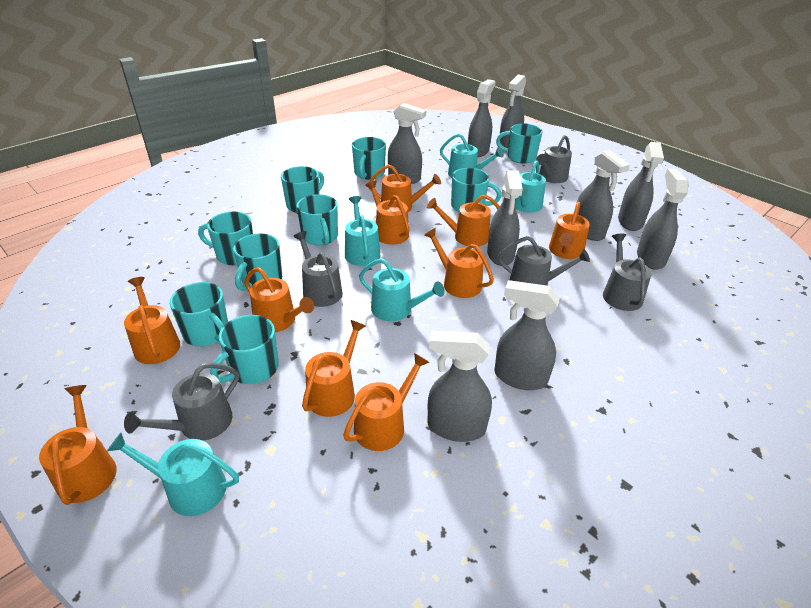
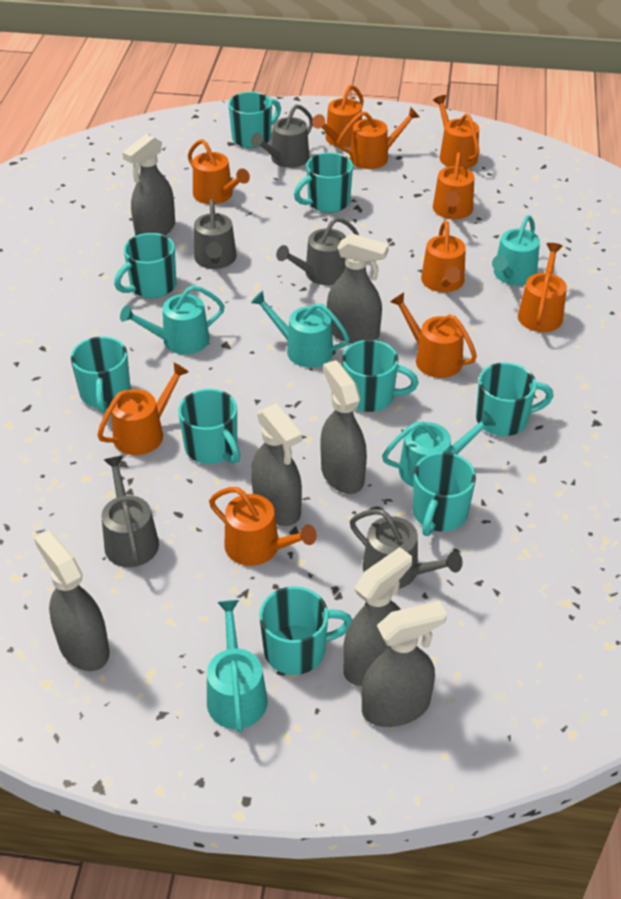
grey spray bottle: [388,103,426,184] [428,331,492,442] [468,79,496,158] [487,170,523,266] [494,280,560,390] [500,74,526,148] [577,150,630,241] [618,142,664,231] [637,169,688,270] = 9 -> [34,531,110,671] [122,134,175,236] [251,404,302,526] [320,360,367,494] [327,234,389,343] [343,547,412,686] [362,601,447,727] = 7

